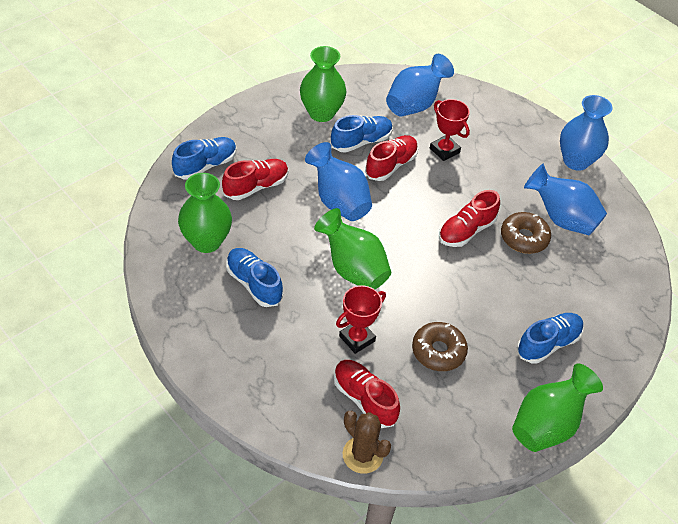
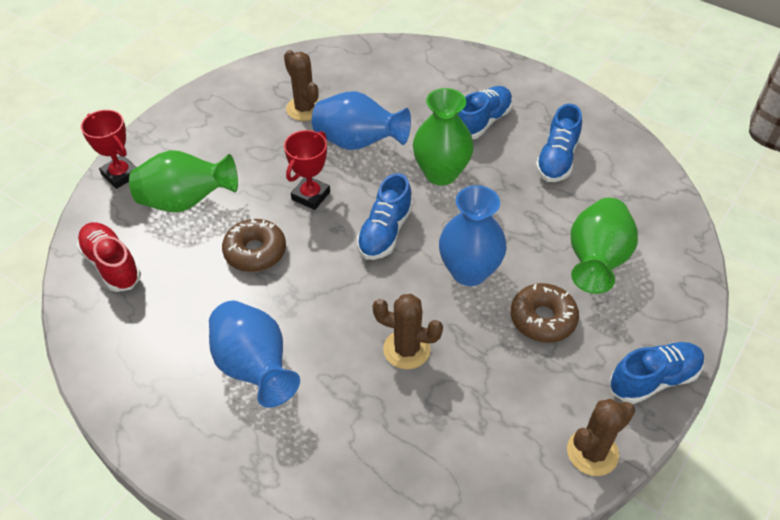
blue vase: [305,142,372,221] [386,54,454,117] [524,164,607,235] [560,95,613,171] = 4 -> [209,301,300,408] [312,91,411,150] [439,185,507,286] = 3
brown cactus: [342,411,391,474] = 1 -> [284,50,320,121] [373,294,443,369] [567,399,635,476] = 3
green vase: [178,173,232,253] [300,46,346,122] [314,208,391,289] [512,363,603,452] = 4 -> [129,150,238,212] [413,88,474,185] [571,197,638,294] = 3
red shoe: [222,159,289,200] [334,360,400,428] [365,135,418,181] [439,190,500,247] = 4 -> [76,222,141,292] = 1

